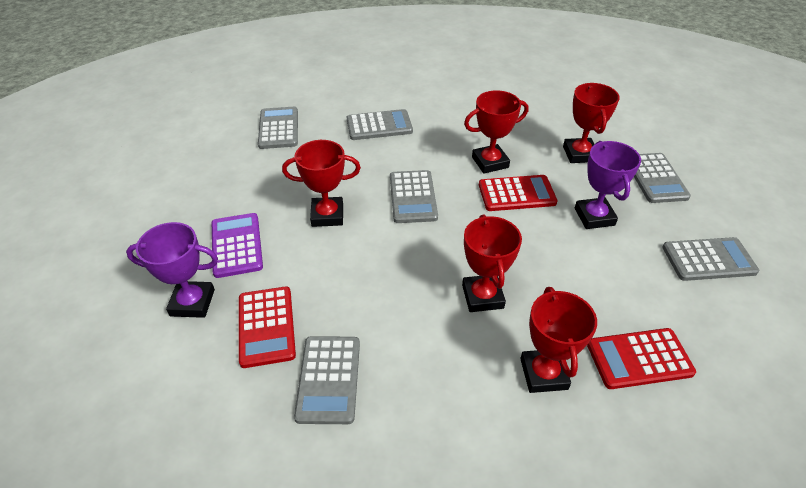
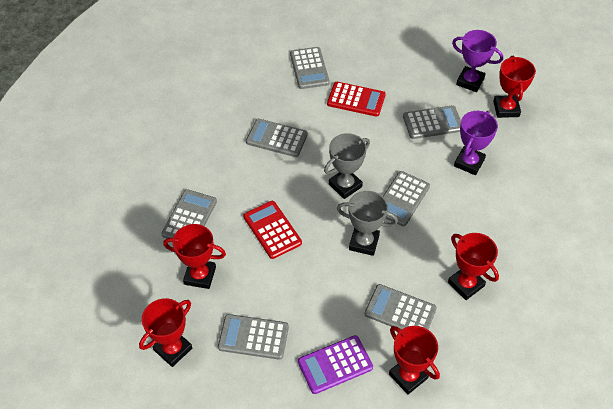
grey calculator: [258,107,298,149] [294,336,360,424] [347,109,413,140] [390,170,438,223] [634,153,691,203] [662,237,759,281] = 6 -> [162,189,217,238] [218,314,289,360] [246,119,308,157] [290,47,330,89] [365,284,437,330] [383,171,430,226] [403,105,461,139] = 7
grey trophy: none = 0 -> [324,133,370,199] [337,191,398,256] = 2
red calculator: [239,286,296,368] [479,175,558,211] [587,328,696,389] = 3 -> [243,201,302,259] [327,82,386,117] = 2

